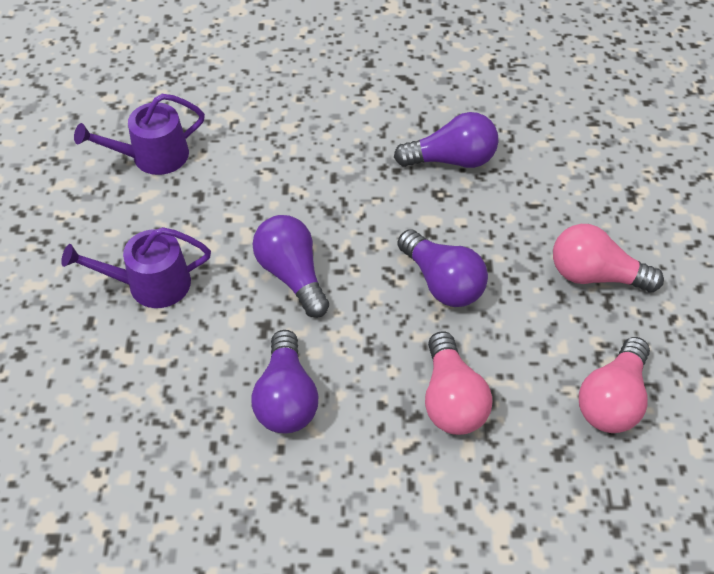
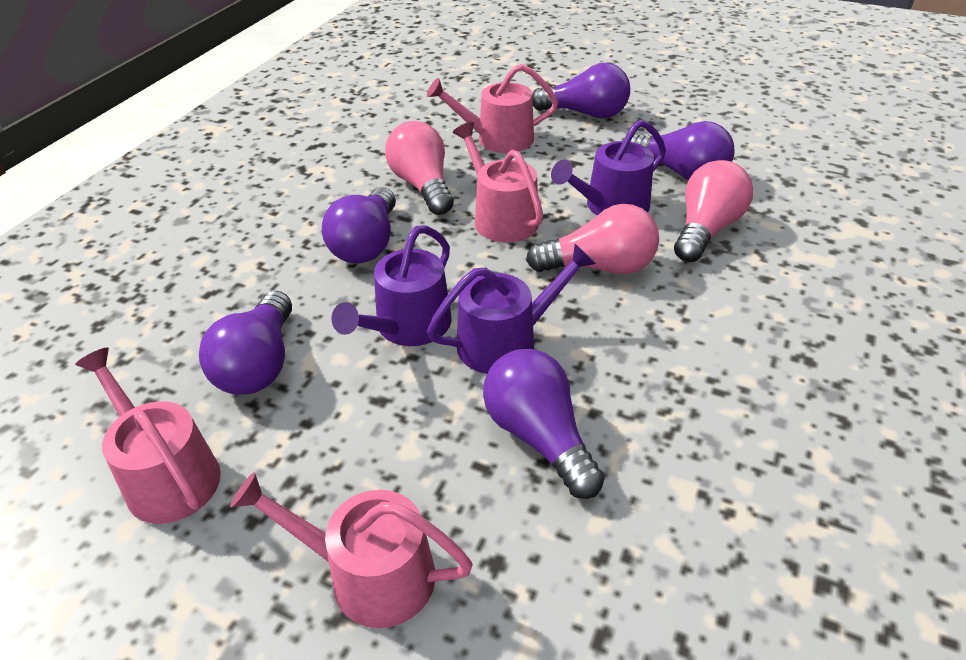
pink watering can: none = 0 -> [75,347,221,524] [230,472,473,628] [427,64,558,153] [453,122,543,242] = 4
purple light bulb: [251,330,318,433] [252,215,329,318] [394,112,499,168] [397,229,488,307] = 4 -> [199,291,292,395] [322,187,396,264] [483,349,605,499] [532,63,630,119] [631,121,735,180] = 5
purple watering can: [61,227,211,308] [74,94,205,175] = 2 -> [332,225,452,346] [427,244,596,374] [551,120,666,216] = 3

